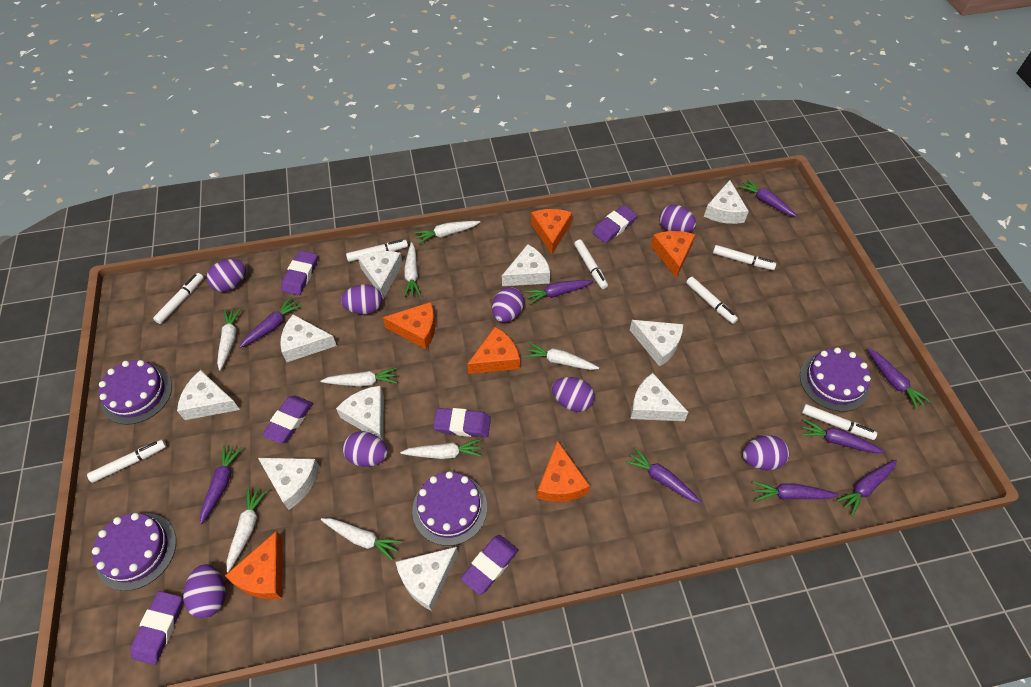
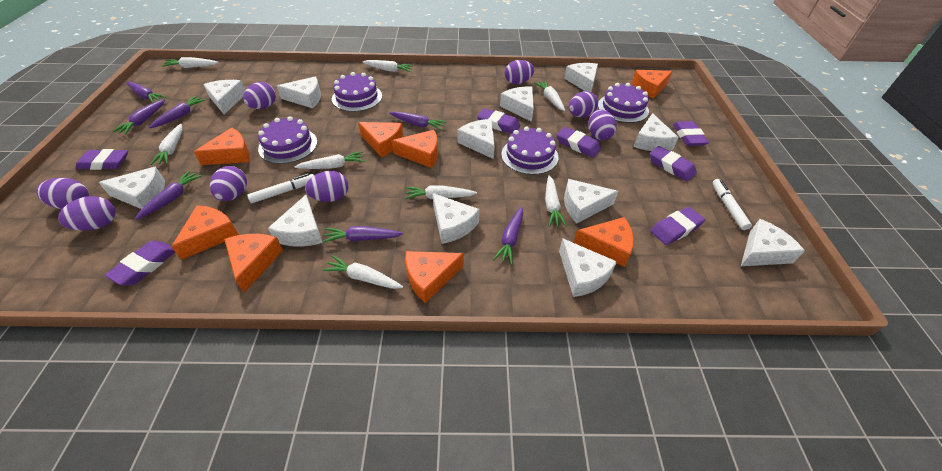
orange cheese: [225,531,283,599] [383,302,435,349] [467,327,520,374] [531,209,572,254] [537,440,590,502] [651,231,695,278] = 6 -> [171,205,239,260] [194,128,250,165] [224,234,283,292] [358,122,403,158] [392,130,438,168] [405,251,464,303] [573,217,634,267] [632,70,673,99] = 8
purple carrot: [200,445,242,524] [239,297,302,348] [524,280,593,304] [625,448,702,503] [739,179,797,217] [752,482,839,501] [801,419,885,453] [836,460,897,516] [867,348,931,410] = 9 -> [113,99,165,135] [126,82,166,103] [135,171,202,220] [149,96,206,128] [322,226,403,243] [389,111,447,130] [493,206,523,265] = 7
purple eraser: [130,591,182,665] [262,395,313,444] [281,250,317,295] [433,408,491,437] [461,535,518,595] [592,205,637,243] = 6 -> [75,149,128,170] [105,241,175,285] [477,108,520,134] [557,127,601,158] [650,146,697,181] [650,207,705,245] [673,121,709,146] = 7
white cheese: [177,370,240,420] [258,458,320,510] [280,314,337,362] [336,386,384,441] [358,251,403,299] [396,547,458,611] [502,244,550,286] [630,320,683,367] [630,373,688,421] [704,180,749,224] = 10 -> [98,167,165,209] [203,80,245,115] [268,195,323,247] [277,76,321,108] [433,193,480,244] [457,119,494,159] [500,87,534,122] [559,238,617,297] [564,63,598,92] [564,179,618,223] [633,113,679,151] [741,219,805,266] = 12
white marker: [87,440,166,483] [153,273,204,324] [346,239,408,262] [574,240,608,289] [686,277,738,324] [713,245,776,270] [802,404,877,440] = 7 -> [247,173,314,203] [712,179,752,230] = 2

